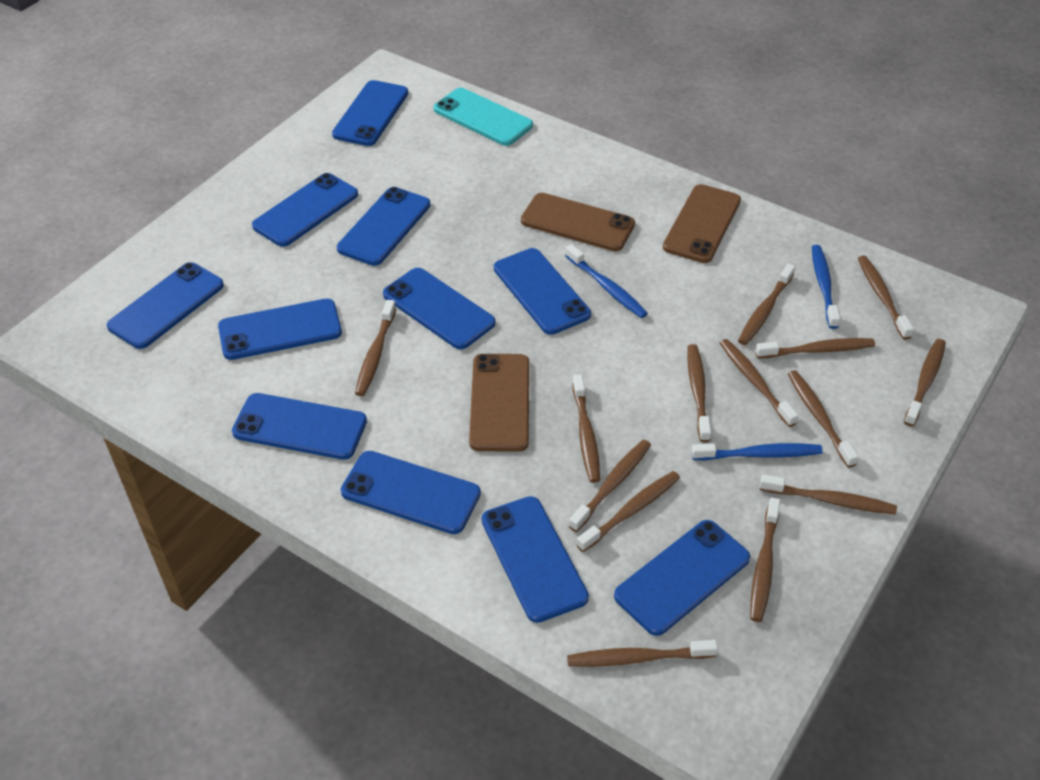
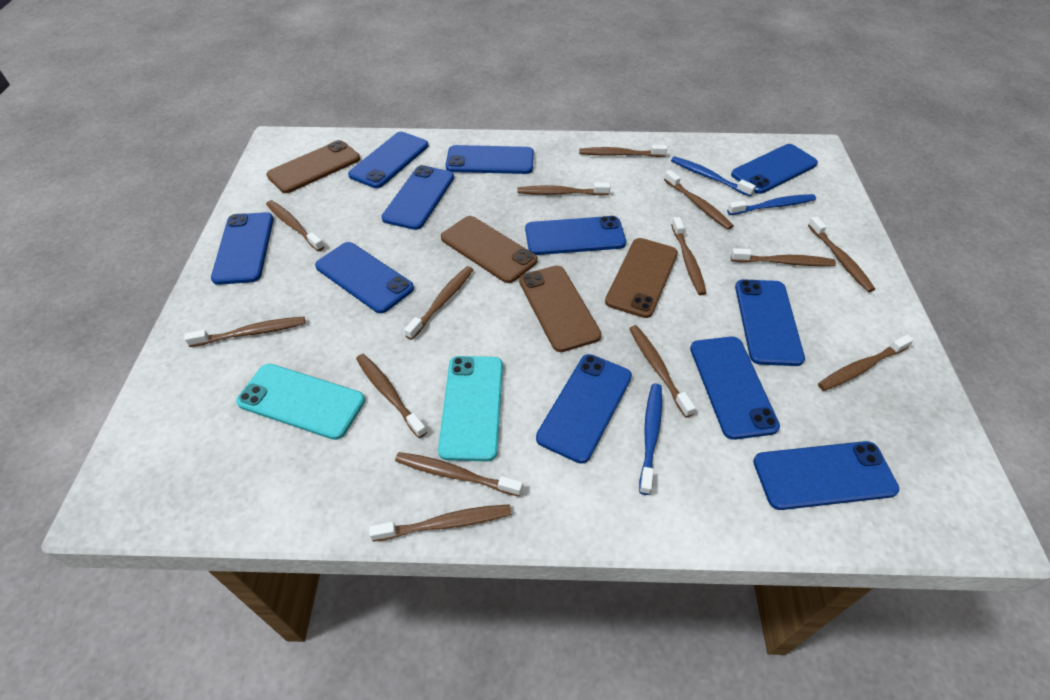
brown phone: [469,354,529,452] [521,193,635,251] [663,184,741,263] = 3 -> [266,140,360,193] [441,216,538,283] [519,266,602,352] [605,238,678,318] = 4
turquoise phone: [434,88,533,146] = 1 -> [236,364,365,440] [438,356,503,461] = 2

